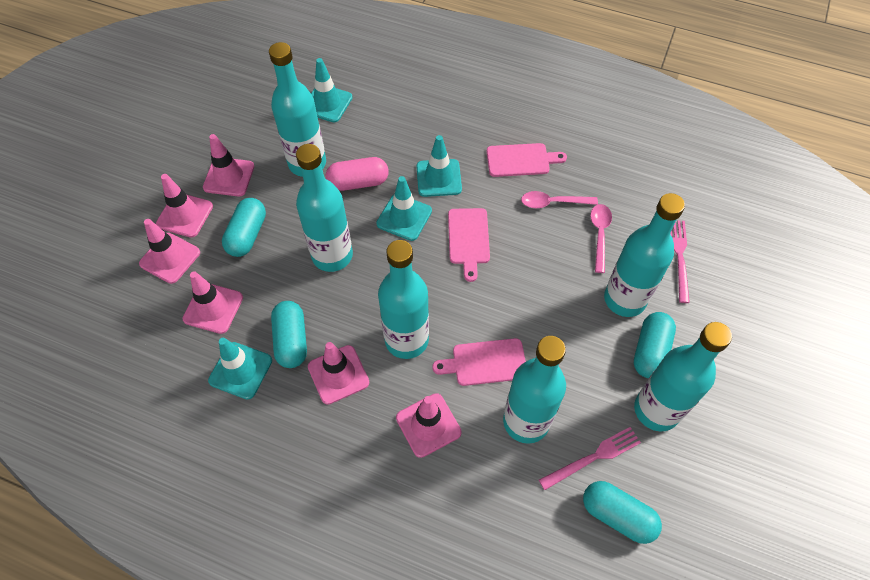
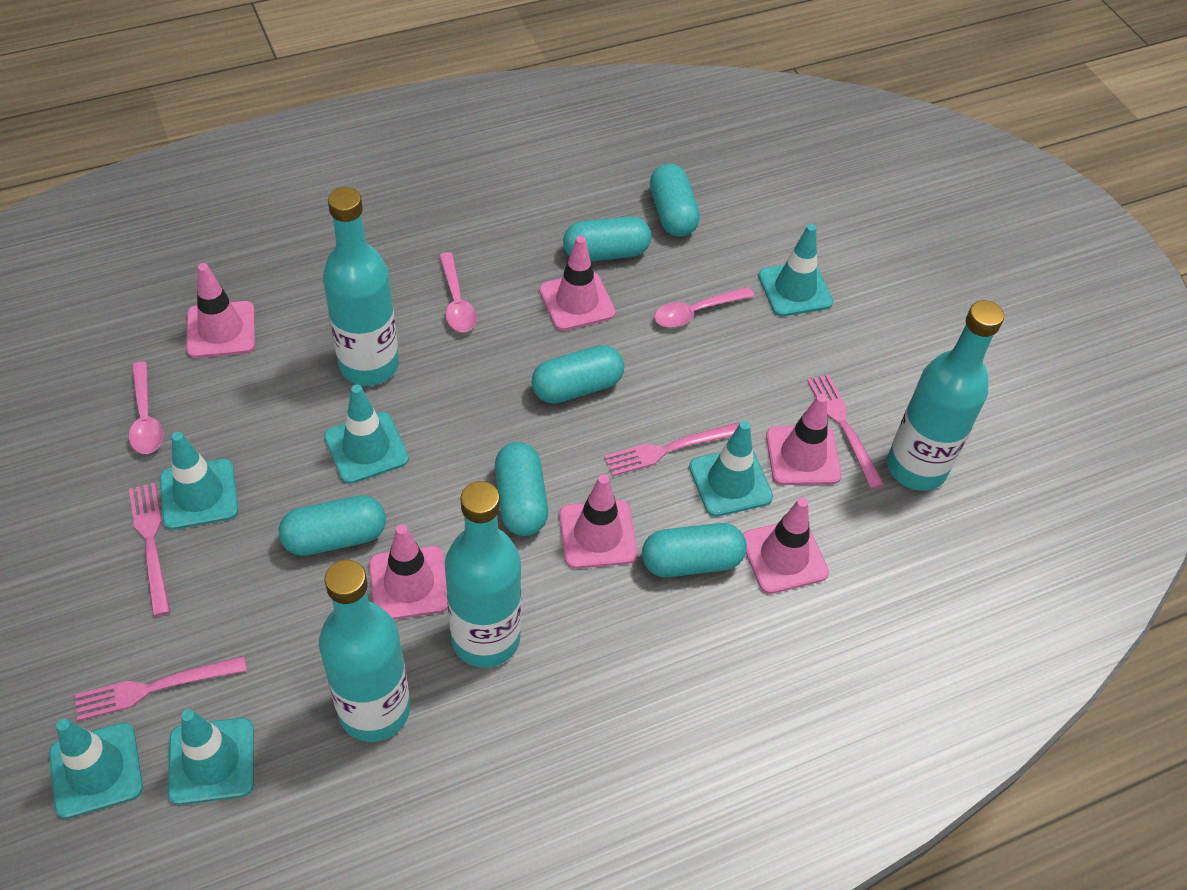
pink capsule: [326,157,389,191] = 1 -> none = 0
pink cutting board: [432,338,526,386] [448,208,490,282] [486,143,567,177] = 3 -> none = 0
pink fork: [539,427,641,490] [670,220,690,303] = 2 -> [75,656,247,721] [129,483,170,616] [604,422,739,476] [807,374,884,489] = 4
pink spoon: [521,191,598,208] [590,204,612,273] = 2 -> [129,362,163,454] [439,252,477,332] [654,287,754,327] = 3
turquoise bottle: [269,42,326,177] [296,144,353,272] [378,240,429,359] [503,336,566,444] [604,193,685,317] [634,322,732,431] = 6 -> [319,560,410,742] [323,187,399,386] [445,481,521,668] [887,300,1004,491] = 4
turquoise capsule: [222,198,266,257] [271,301,307,368] [583,481,662,544] [634,312,676,378] = 4 -> [279,495,386,556] [495,442,548,536] [531,345,624,404] [563,216,651,261] [642,523,747,577] [650,164,700,237] = 6
turquoise traffic cone: [208,338,272,400] [311,58,353,122] [376,176,432,241] [416,135,462,197] = 4 -> [49,719,143,819] [160,432,238,530] [168,709,254,805] [324,384,409,484] [689,421,773,517] [758,224,833,316] = 6

